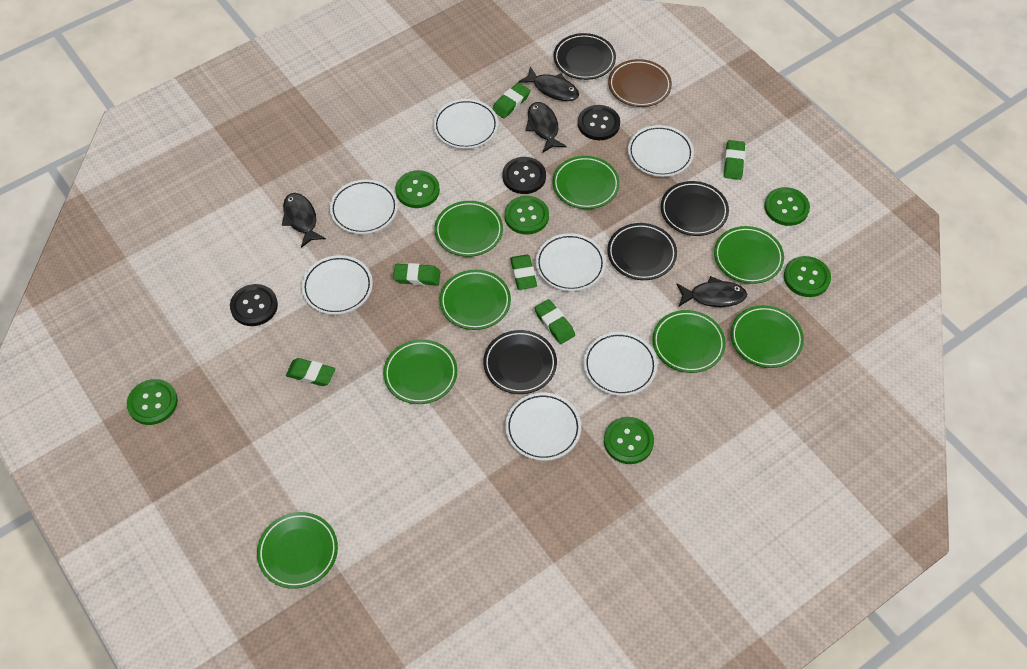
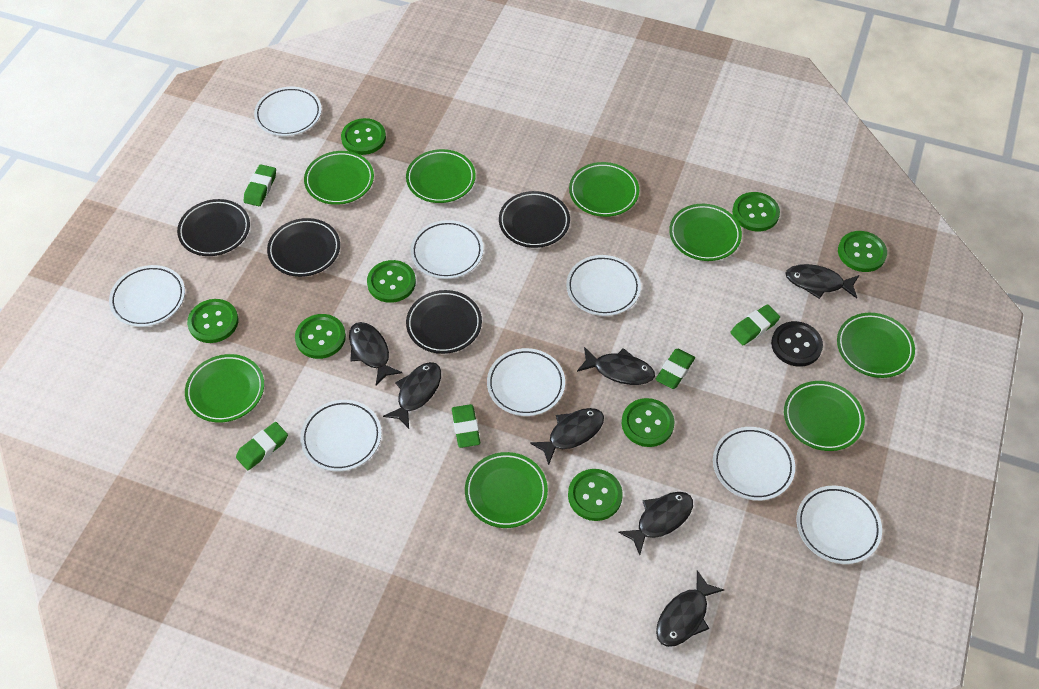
black button: [230,284,278,326] [503,157,546,194] [578,105,620,140] = 3 -> [771,321,823,367] = 1
black fish: [282,193,326,248] [518,67,579,101] [526,102,567,152] [676,276,747,307] = 4 -> [349,322,402,385] [383,362,441,429] [530,408,604,465] [577,347,655,385] [618,492,693,555] [656,570,724,647] [786,264,859,299] = 7
brown plate: [608,59,672,107] = 1 -> none = 0
green button: [127,379,178,425] [395,170,440,208] [504,196,549,235] [604,417,654,464] [764,187,810,226] [784,256,831,297] = 6 -> [187,299,238,343] [295,314,346,359] [341,118,386,155] [367,260,416,303] [568,469,623,521] [622,398,674,447] [732,192,780,231] [838,231,887,272] = 8
green eraser: [286,358,335,386] [393,263,440,286] [492,83,530,118] [510,255,537,290] [534,299,575,344] [724,140,745,180] = 6 -> [236,422,288,470] [244,164,276,206] [452,404,480,448] [655,349,695,389] [730,304,780,345] = 5
white plate: [302,255,373,315] [330,180,398,234] [433,99,498,149] [505,393,581,461] [536,233,606,291] [583,332,657,396] [628,125,694,177] = 7 -> [109,265,185,327] [254,87,322,136] [300,400,381,471] [411,220,483,279] [487,348,565,416] [566,255,641,316] [713,427,795,501] [797,486,882,564] = 8

